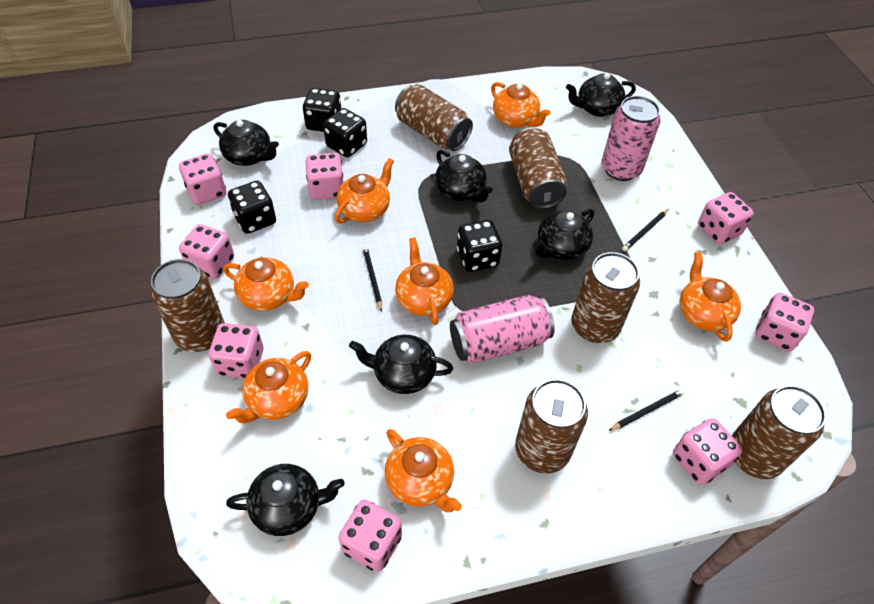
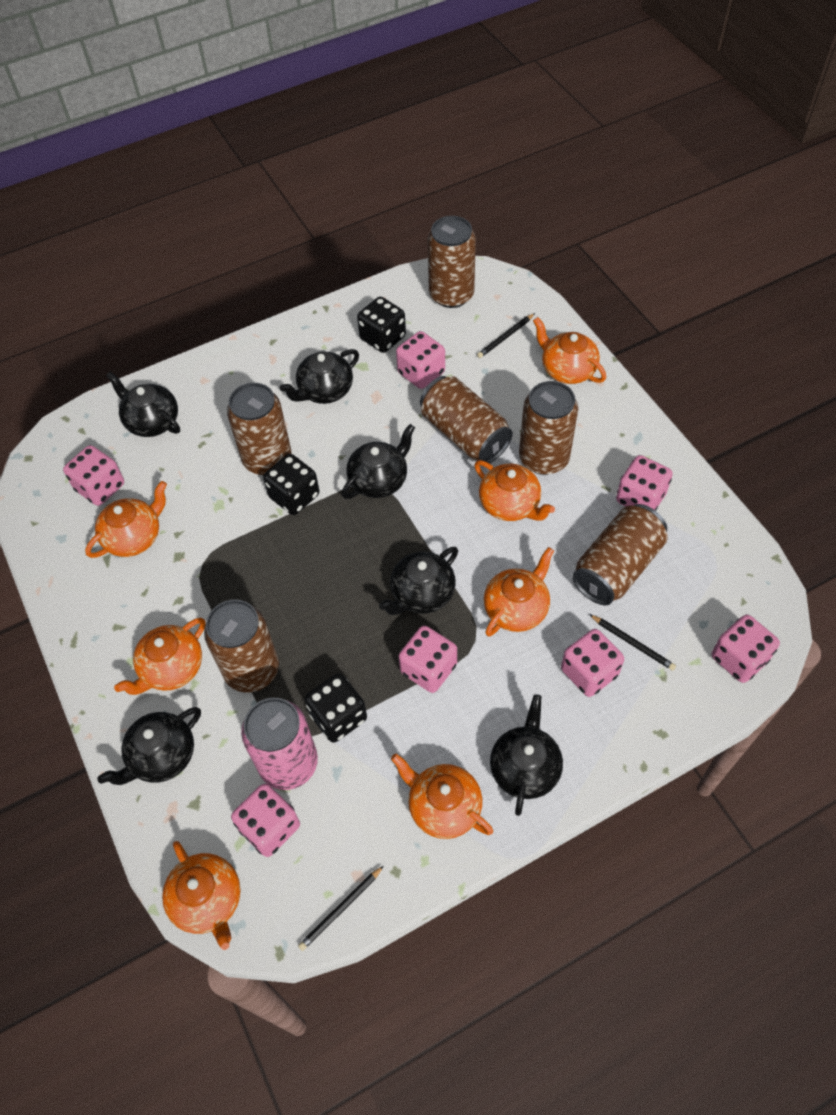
black dice: [228,181,276,234] [303,88,341,132] [323,108,367,157] [457,220,502,272] = 4 -> [263,454,319,515] [305,673,367,743] [357,297,406,353] = 3
pink can: [450,295,555,364] [601,96,661,181] = 2 -> [241,698,318,790] = 1
pink dice: [179,154,226,205] [179,224,234,279] [209,323,263,378] [306,153,343,200] [338,499,402,572] [673,418,743,485] [698,192,754,244] [756,293,814,351] = 8 -> [63,445,124,506] [231,784,300,857] [396,331,445,389] [399,626,457,693] [561,629,624,697] [616,455,673,511] [712,615,780,683] = 7

